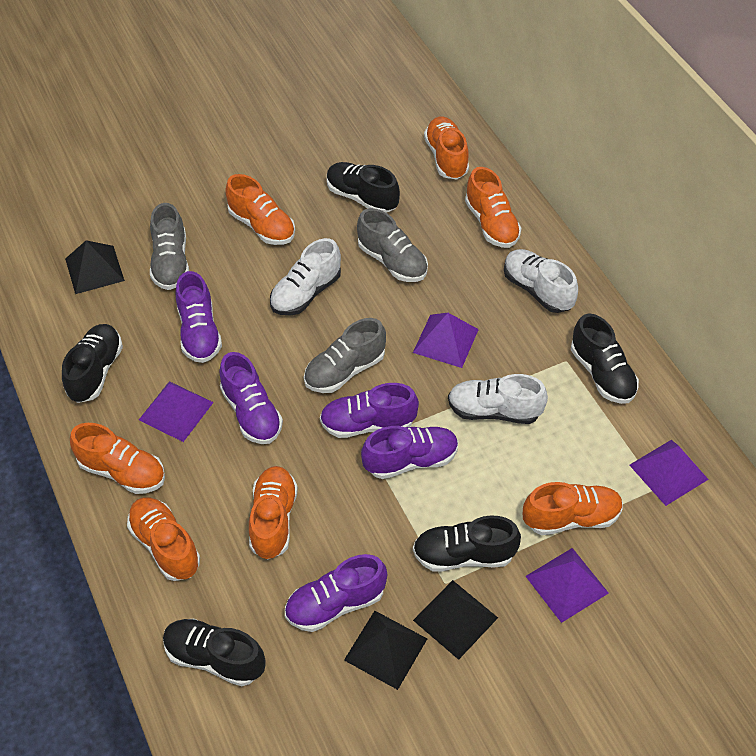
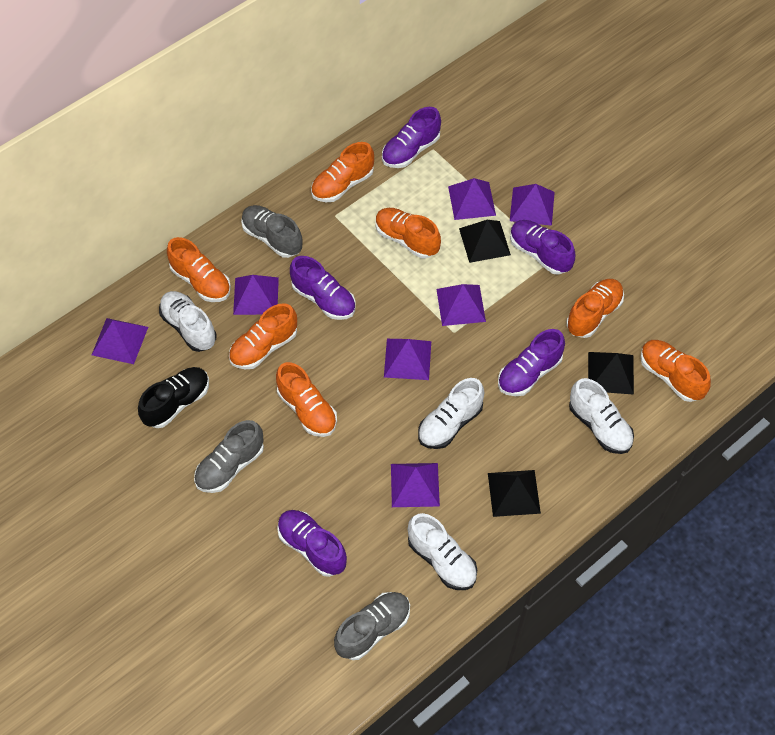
black shoe: [62,324,123,403] [163,619,265,686] [327,162,400,213] [413,515,521,572] [571,313,639,404] = 5 -> [138,367,209,428] = 1
purple pyramid: [139,381,214,442] [413,313,479,368] [526,548,609,623] [629,440,709,506] = 4 -> [92,318,148,364] [233,275,279,315] [384,339,431,380] [391,463,440,507] [436,284,486,326] [448,178,496,220] [510,184,555,226] = 7
white shoe: [270,238,341,315] [448,374,548,424] [504,249,578,313] = 3 -> [159,291,217,352] [408,513,477,590] [418,378,484,449] [569,378,634,454] = 4

